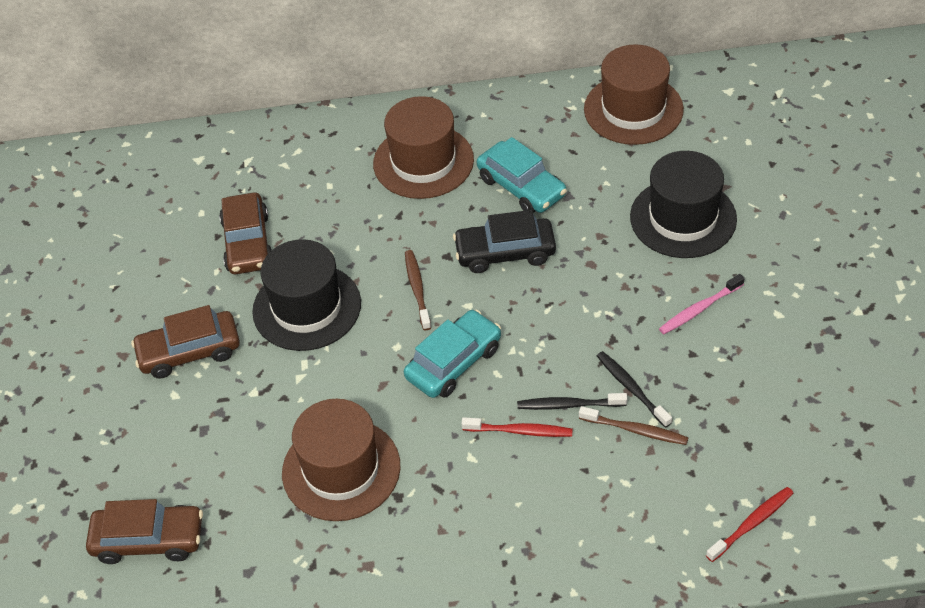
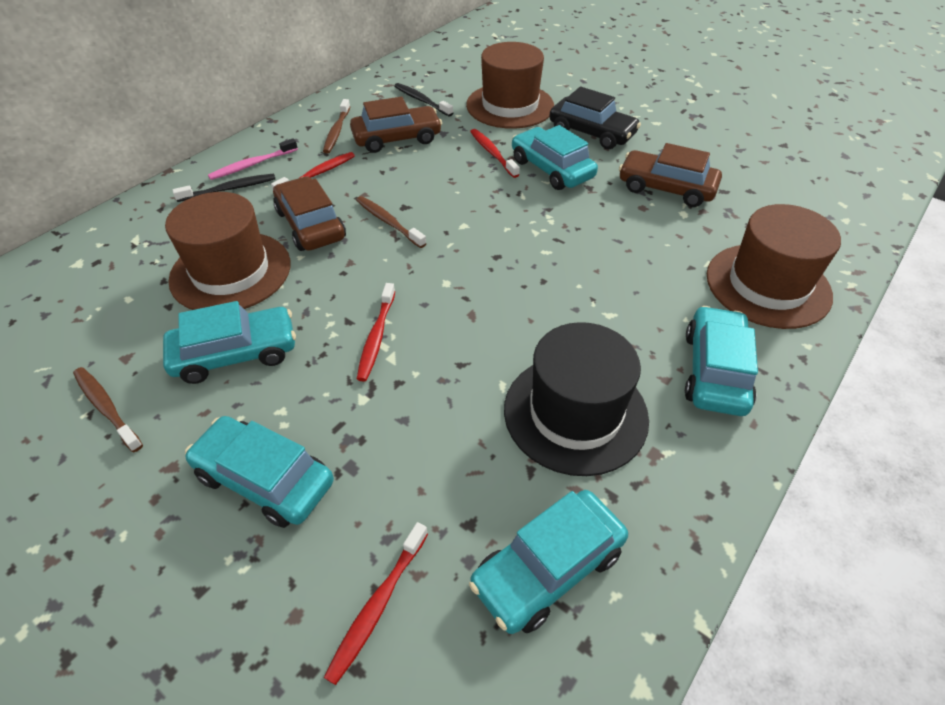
black hat: [252,239,361,351] [630,151,737,258] = 2 -> [504,322,649,476] = 1
brown toothbrush: [405,250,431,330] [579,406,689,445] = 2 -> [73,367,143,452] [323,99,350,153] [356,196,427,248] = 3
red toothbrush: [461,417,573,437] [706,487,793,562] = 2 -> [271,152,355,190] [324,522,428,685] [357,283,395,382] [470,129,520,178] = 4
turquoise car: [404,310,501,398] [477,137,567,213] = 2 -> [163,301,296,384] [185,416,334,528] [469,490,628,634] [512,125,598,190] [685,306,758,416] = 5

